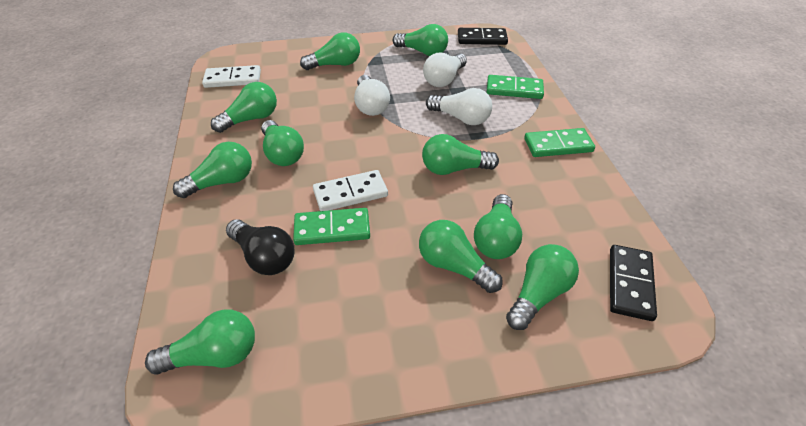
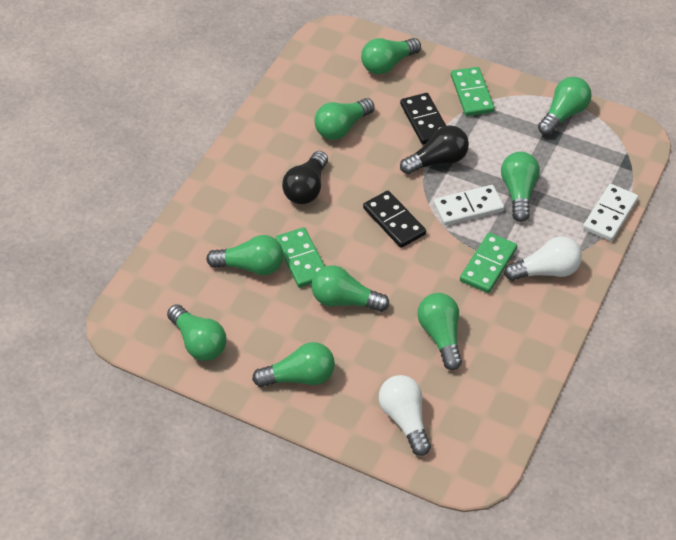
black light bulb: [226,219,295,275] = 1 -> [282,151,328,204] [400,125,469,174] = 2
green light bulb: [145,310,255,375] [173,142,252,198] [211,82,277,133] [261,120,304,166] [300,33,360,70] [393,24,448,56] [419,220,503,293] [422,134,499,175] [474,194,522,259] [506,244,579,330] = 10 -> [167,304,226,361] [206,235,284,275] [252,342,335,387] [311,265,390,312] [314,98,375,140] [361,38,421,75] [417,293,462,370] [501,152,540,222] [538,77,591,135] = 9
white light bulb: [354,75,390,116] [423,53,467,87] [426,88,492,125] = 3 -> [379,375,431,456] [504,236,582,281] = 2

